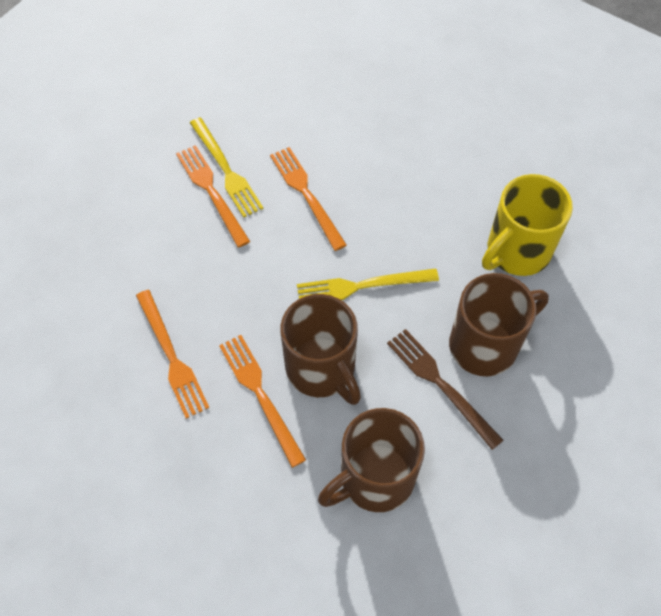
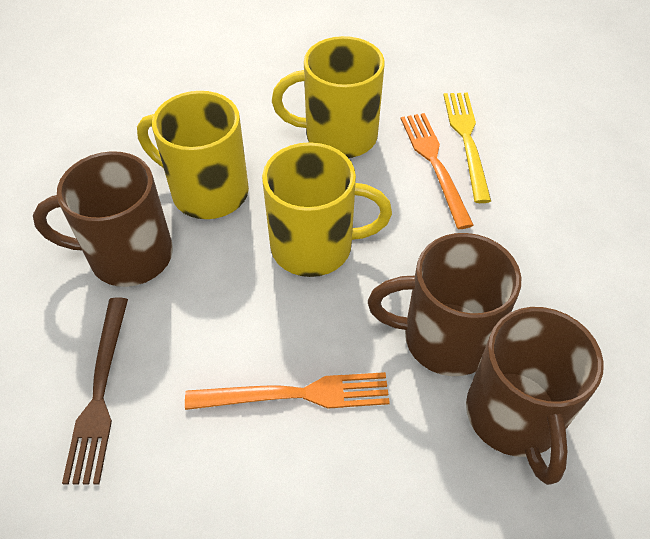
orange fork: [136,290,209,419] [176,145,250,248] [219,335,306,468] [270,147,347,251] = 4 -> [185,372,390,410] [401,113,474,229] = 2
yellow fork: [190,118,264,218] [297,268,439,300] = 2 -> [443,93,491,203] = 1
yellow mug: [482,174,573,276] = 1 -> [137,91,249,219] [262,142,392,277] [272,36,385,158] = 3

